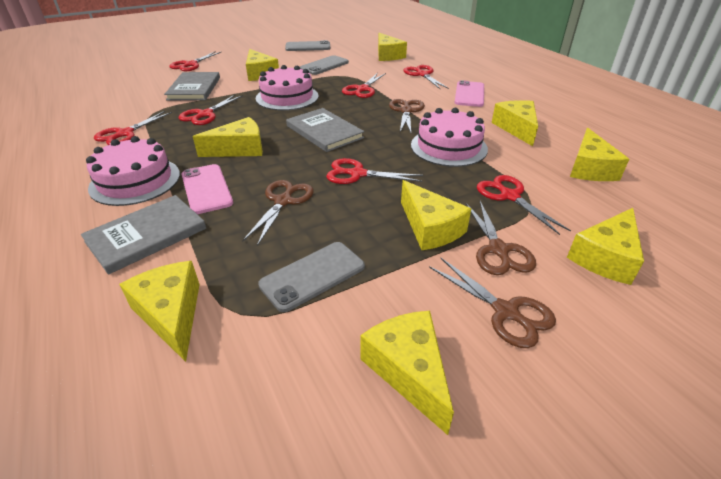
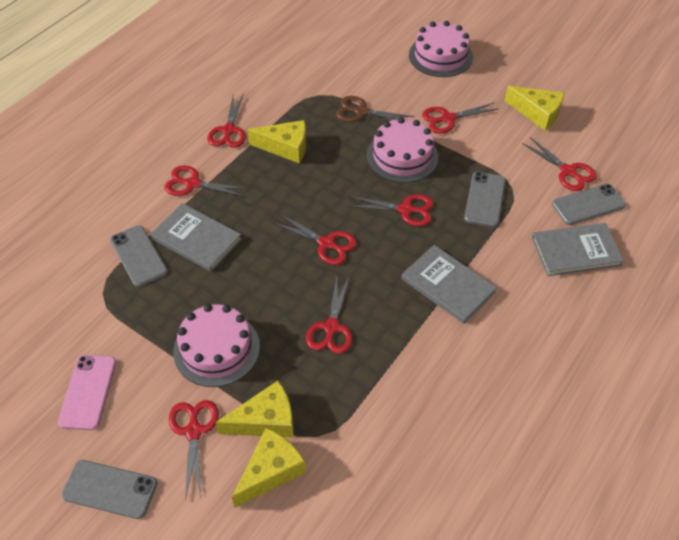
brown scissors: [242,180,314,246] [389,99,425,133] [429,257,556,348] [466,201,536,275] = 4 -> [336,96,415,122] = 1
grey phone: [258,242,365,312] [285,40,331,51] [300,55,349,75] = 3 -> [62,460,157,519] [110,225,168,287] [464,172,505,227] [552,184,626,225] = 4
pink phone: [182,164,233,214] [454,80,484,107] = 2 -> [58,355,116,430] = 1
red scissors: [94,111,172,145] [169,51,221,71] [178,94,243,125] [326,158,423,184] [342,73,386,98] [404,65,449,89] [477,175,571,235] = 7 -> [164,166,249,197] [169,400,219,500] [207,93,246,148] [274,214,357,265] [306,275,352,354] [347,194,434,226] [422,102,498,134] [522,137,597,191] = 8
yellow cheese: [119,261,200,362] [193,117,263,157] [246,49,279,81] [360,311,454,435] [378,33,407,61] [401,180,471,250] [491,100,538,146] [567,208,644,285] [570,128,629,181] = 9 -> [215,381,294,437] [232,428,306,508] [247,120,306,163] [505,86,564,131] = 4

